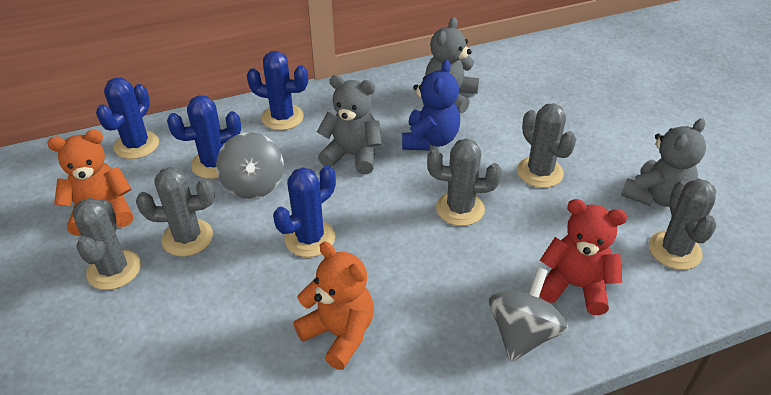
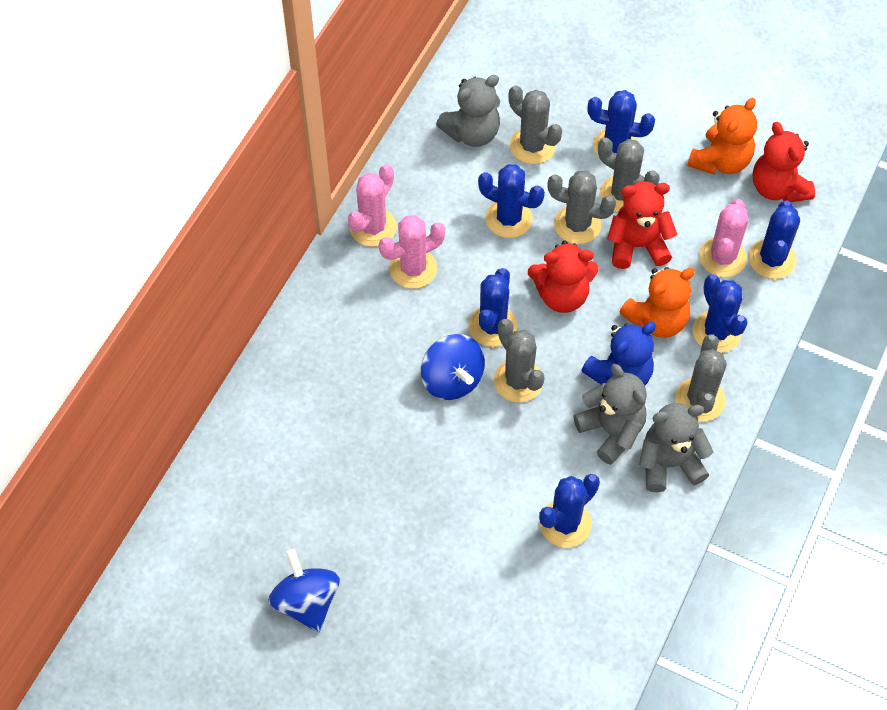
blue cactus: [96,78,159,159] [167,95,241,179] [247,51,308,130] [273,165,336,257] = 4 -> [468,268,517,347] [478,164,545,238] [539,474,600,548] [587,90,655,157] [693,274,748,353] [749,200,800,279] = 6
blue spinning top: none = 0 -> [268,549,340,632] [421,334,485,400] = 2
grey spinning top: [216,132,284,199] [489,267,568,362] = 2 -> none = 0
pink cactus: none = 0 -> [348,164,397,247] [379,215,445,289] [699,199,748,277] = 3
red teddy bear: [539,199,627,315] = 1 -> [528,241,599,313] [607,181,677,269] [753,122,815,202] = 3

